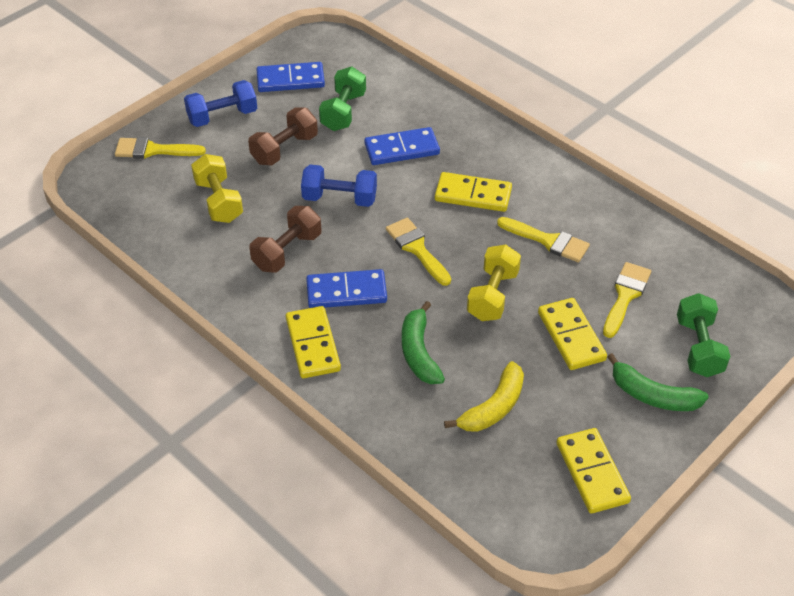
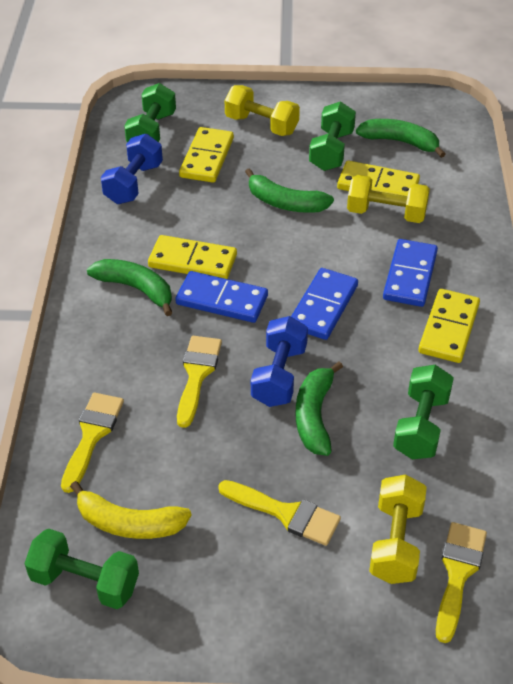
brown dumbbell: [248,108,318,165] [249,206,321,273] = 2 -> none = 0
green banana: [402,301,445,384] [607,353,708,411] = 2 -> [87,259,172,316] [245,168,334,213] [296,361,343,456] [356,119,445,158] = 4
green dumbbell: [319,66,366,131] [677,293,730,377] = 2 -> [24,529,139,609] [124,83,176,143] [309,101,356,171] [393,365,454,459] = 4
yellow dumbbell: [191,154,243,223] [467,244,521,321] = 2 -> [225,85,300,136] [347,175,430,223] [369,475,427,584] = 3

